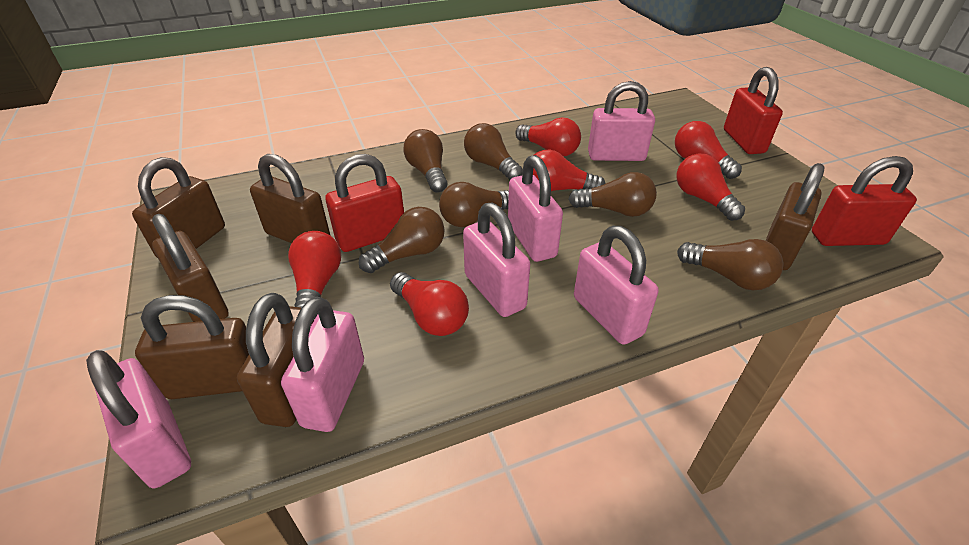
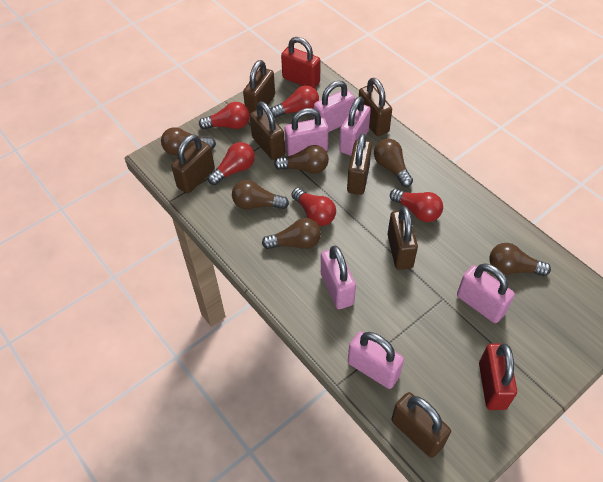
brown padlock: [132,157,225,257] [135,295,249,399] [152,214,229,322] [237,293,314,427] [250,154,330,243] [766,163,824,270] = 6 -> [171,134,215,193] [243,60,275,113] [250,101,285,160] [347,133,372,195] [359,78,392,136] [387,206,418,270] [391,392,451,458] = 7
red light bulb: [288,231,341,319] [390,272,469,336] [515,118,581,157] [533,150,606,191] [675,121,742,179] [676,153,745,221] = 6 -> [199,102,250,130] [208,142,255,185] [271,85,319,118] [292,188,336,226] [390,189,443,222] = 5
red padlock: [325,154,404,252] [724,67,783,154] [812,156,917,246] = 3 -> [281,37,320,89] [479,343,517,410] = 2

